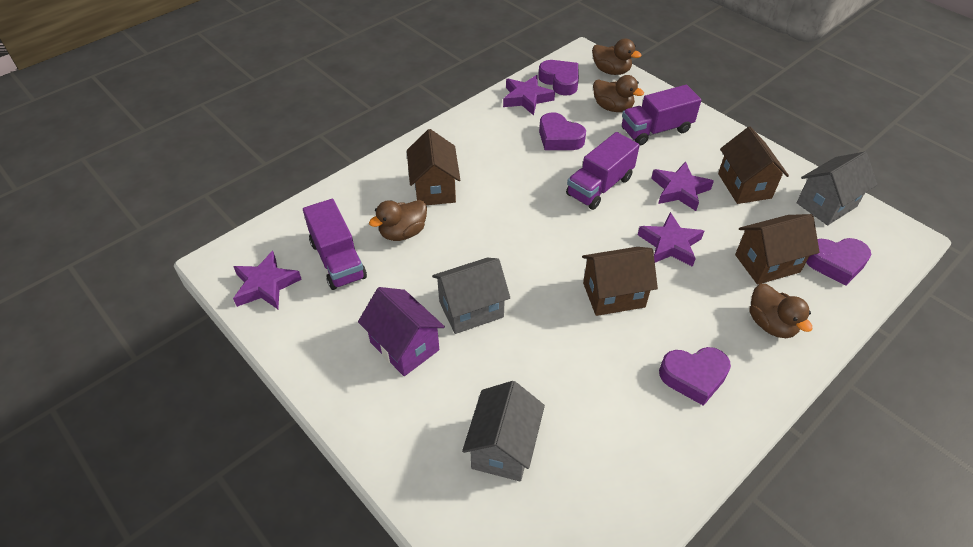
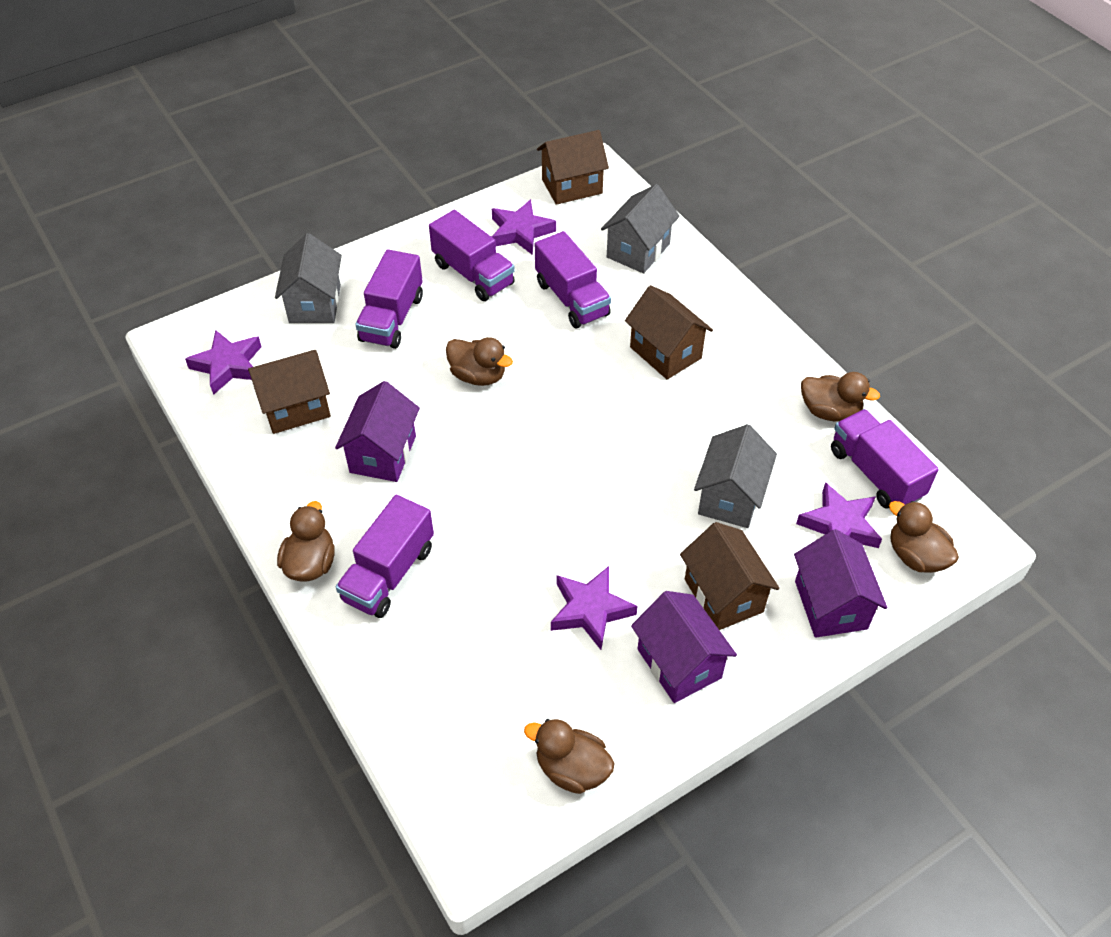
brown duck: [369,200,427,241] [592,39,641,75] [593,75,644,112] [749,284,812,338] = 4 -> [277,501,334,581] [446,337,513,386] [524,719,615,794] [801,372,880,422] [889,501,959,573] = 5
purple heart: [538,60,579,96] [539,112,586,150] [659,347,731,406] [806,238,871,286] = 4 -> none = 0
purple house: [358,287,445,376] = 1 -> [335,381,420,482] [631,591,737,703] [794,529,887,638] = 3
purple truck: [303,199,367,290] [566,132,640,210] [622,85,701,146] = 3 -> [336,495,434,618] [355,249,423,349] [429,210,515,301] [535,231,611,328] [831,409,939,509] = 5

